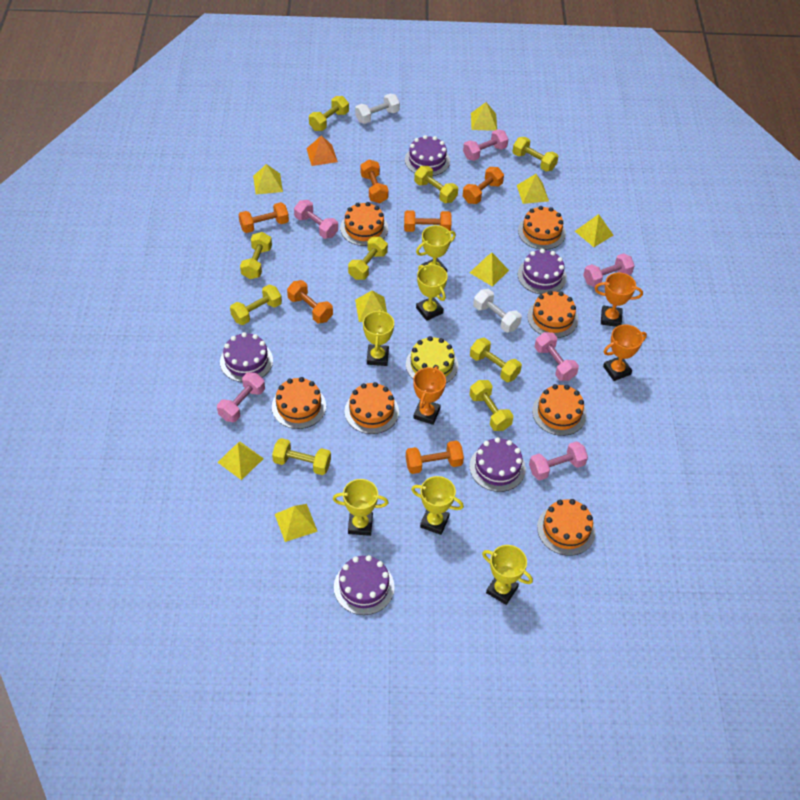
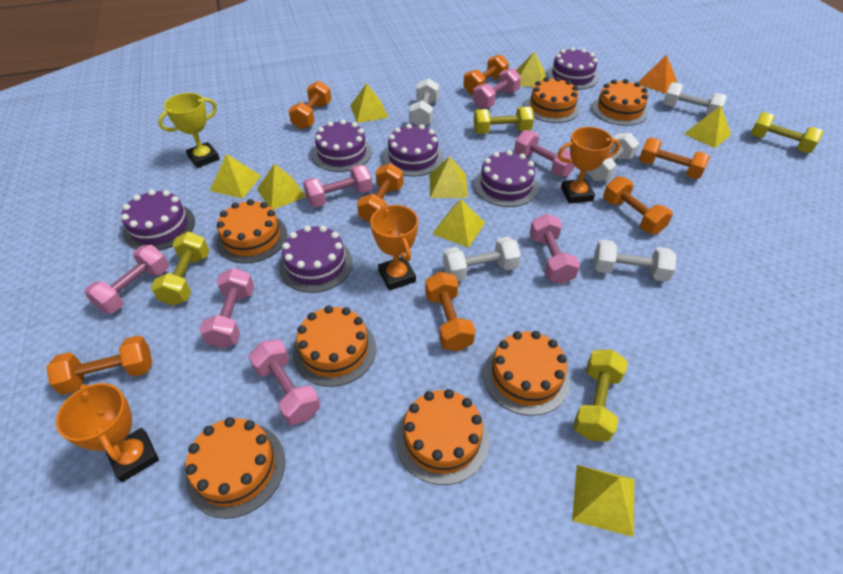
orange dumbbell: [239,202,289,233] [287,280,333,323] [360,160,389,203] [404,210,452,232] [406,441,464,474] [463,167,504,204] = 6 -> [47,335,152,395] [288,81,332,129] [357,163,403,224] [425,272,475,351] [463,55,509,95] [603,176,673,234] [639,137,710,179] = 7
pink dumbbell: [217,372,265,422] [294,200,338,239] [463,129,508,161] [529,441,588,480] [535,332,579,381] [583,253,635,287] = 6 -> [84,245,169,313] [199,268,254,348] [249,340,320,425] [303,164,372,207] [473,68,521,109] [514,130,575,177] [530,214,580,284] = 7
purple cake: [220,332,273,382] [334,555,395,615] [405,135,450,176] [470,437,526,492] [518,249,567,295] = 5 -> [121,189,195,251] [279,225,353,293] [312,119,372,172] [383,124,443,176] [474,150,538,207] [547,47,599,90] = 6
white dumbbell: [355,94,400,124] [473,289,522,332] = 2 -> [409,78,439,126] [443,237,521,281] [587,133,639,181] [593,240,677,282] [663,82,727,115] = 5
yellow cake: [406,336,458,383] = 1 -> none = 0
yellow dumbbell: [230,285,282,325] [240,232,272,279] [272,438,331,475] [309,96,349,131] [348,237,388,280] [414,166,458,203] [469,380,514,431] [470,338,522,382] [513,137,558,172] = 9 -> [151,232,209,306] [473,107,534,134] [573,350,628,442] [751,112,824,153] = 4
yellow trophy: [333,479,389,536] [363,309,394,366] [411,476,464,535] [416,225,456,272] [416,264,448,321] [482,545,533,605] = 6 -> [158,93,220,168] = 1

